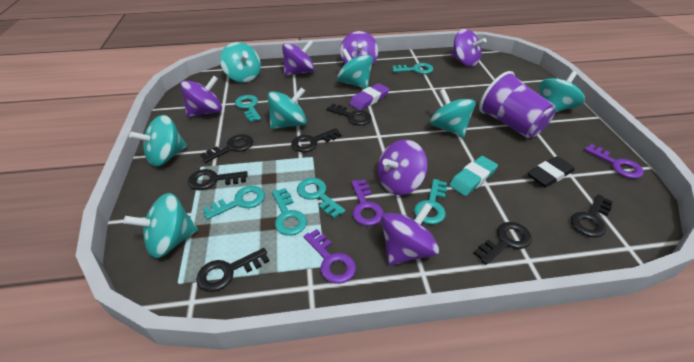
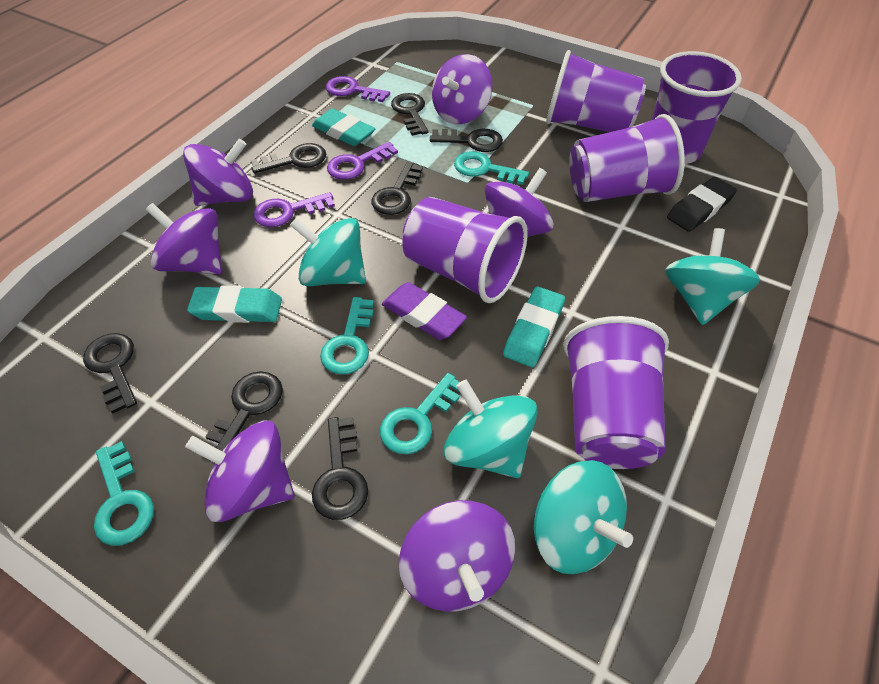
purple cup: [479,71,555,138] = 1 -> [402,197,528,303] [546,50,646,132] [563,316,669,469] [569,114,685,202] [652,51,742,164] = 5
turquoise eraser: [449,156,498,196] = 1 -> [187,285,282,323] [312,109,376,146] [503,286,565,367] = 3
turquoise key: [203,186,265,220] [235,95,261,122] [272,188,307,236] [297,178,345,218] [392,63,434,74] [414,179,447,224] = 6 -> [94,441,154,546] [320,297,374,375] [380,373,460,454] [454,151,529,185] = 4
turquoise spinning top: [123,193,198,258] [129,115,187,166] [220,42,261,82] [268,87,306,129] [337,49,373,89] [430,89,476,138] [539,71,585,113] = 7 -> [290,218,366,286] [444,380,538,478] [534,460,633,574] [665,228,760,325] = 4

